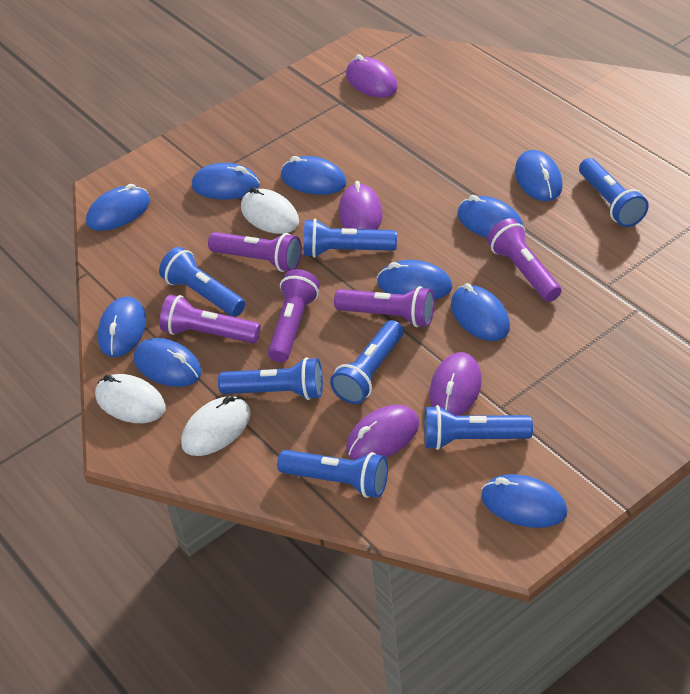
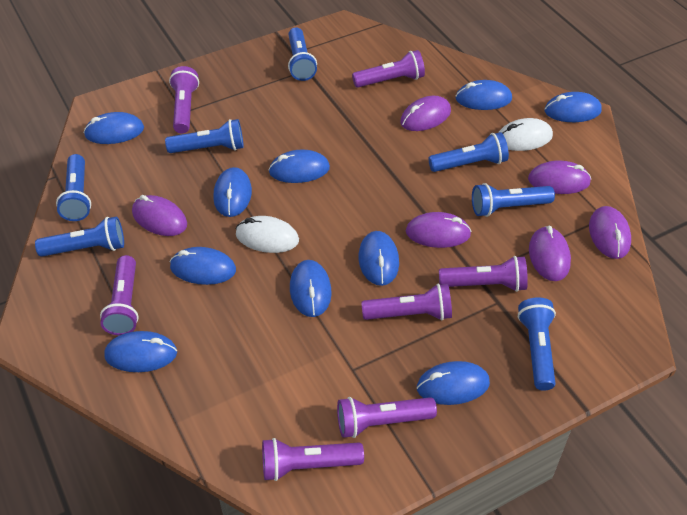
purple flashlight: [160,295,261,343] [208,232,302,272] [268,269,320,362] [334,286,434,327] [487,218,562,302] = 5 -> [100,255,139,335] [169,66,199,133] [262,438,364,481] [337,397,437,438] [352,50,425,88] [361,284,452,320] [439,256,528,292] = 7
purple mouse: [339,181,383,230] [346,54,398,98] [346,405,419,460] [430,352,482,416] = 4 -> [132,195,187,236] [400,96,451,131] [406,212,472,248] [528,161,591,194] [529,226,571,281] [589,206,631,259] = 6
white mouse: [95,374,166,423] [181,396,251,456] [241,187,299,234] = 3 -> [236,216,299,253] [498,118,553,151] = 2

